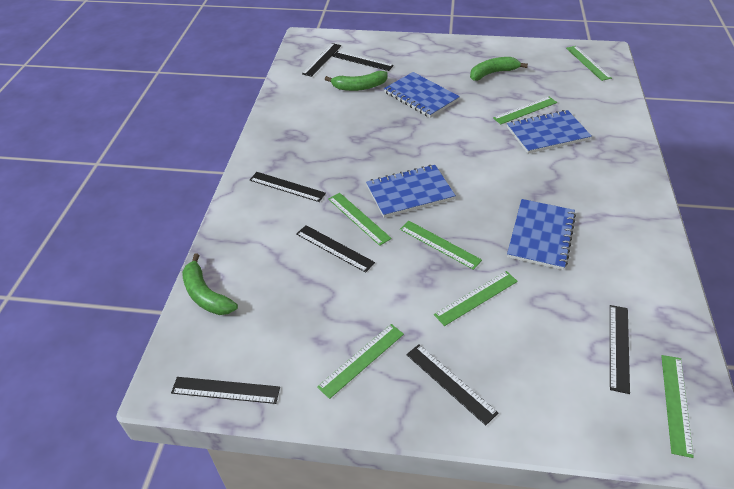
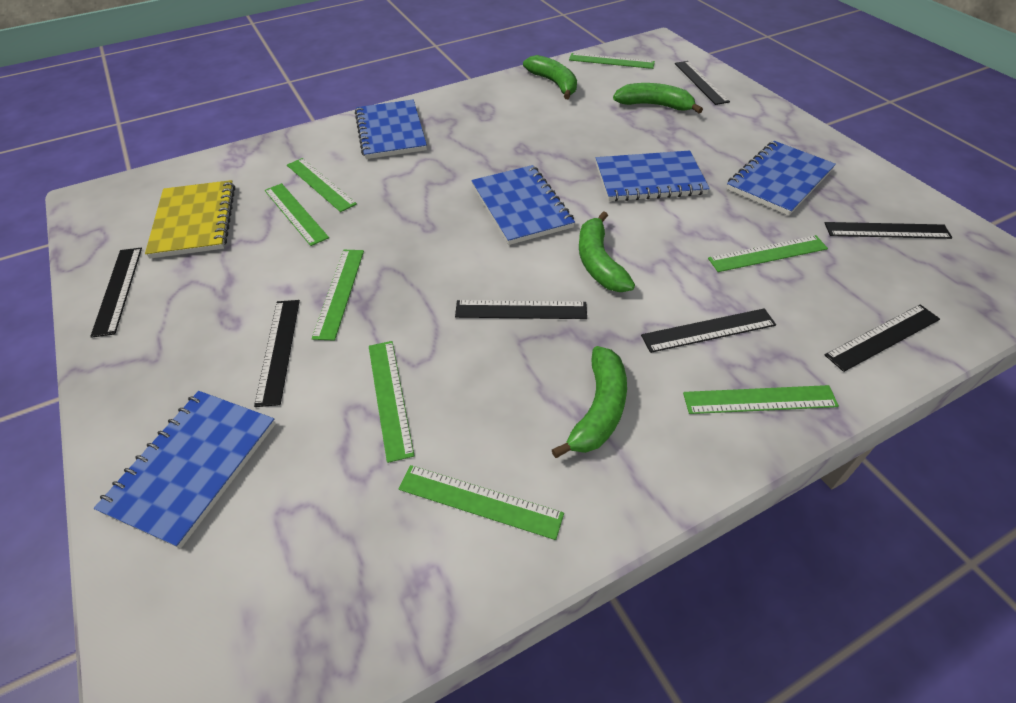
blue notebook: [366,165,456,218] [384,72,460,118] [507,110,592,154] [507,199,576,270] = 4 -> [94,391,275,549] [355,100,427,159] [471,165,575,245] [596,150,710,202] [727,141,836,216] = 5
green banana: [182,253,238,315] [325,71,388,91] [470,57,528,81] = 3 -> [523,55,577,99] [552,346,627,458] [579,211,635,292] [613,83,703,113] = 4
green ruler: [317,324,404,399] [328,193,392,246] [400,221,482,270] [434,271,518,326] [493,97,557,125] [566,46,612,81] [661,355,694,458] = 7 -> [265,183,329,246] [287,158,357,212] [312,250,364,341] [369,341,415,463] [398,465,564,540] [569,53,655,69] [683,385,839,414] [708,235,828,272] = 8
yellow notebook: none = 0 -> [145,180,235,259] = 1

